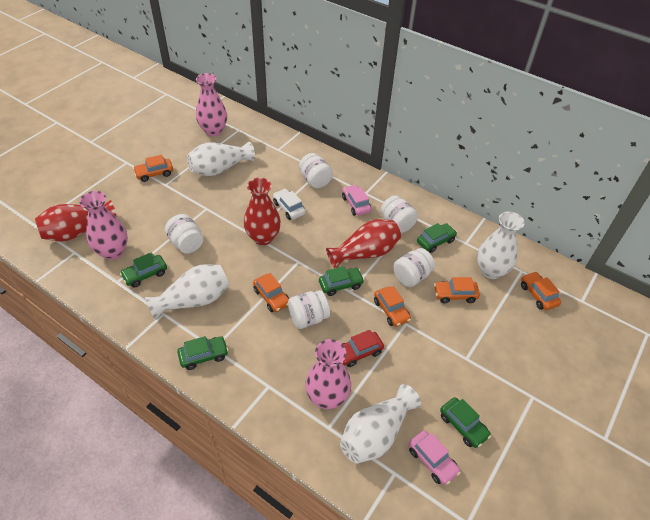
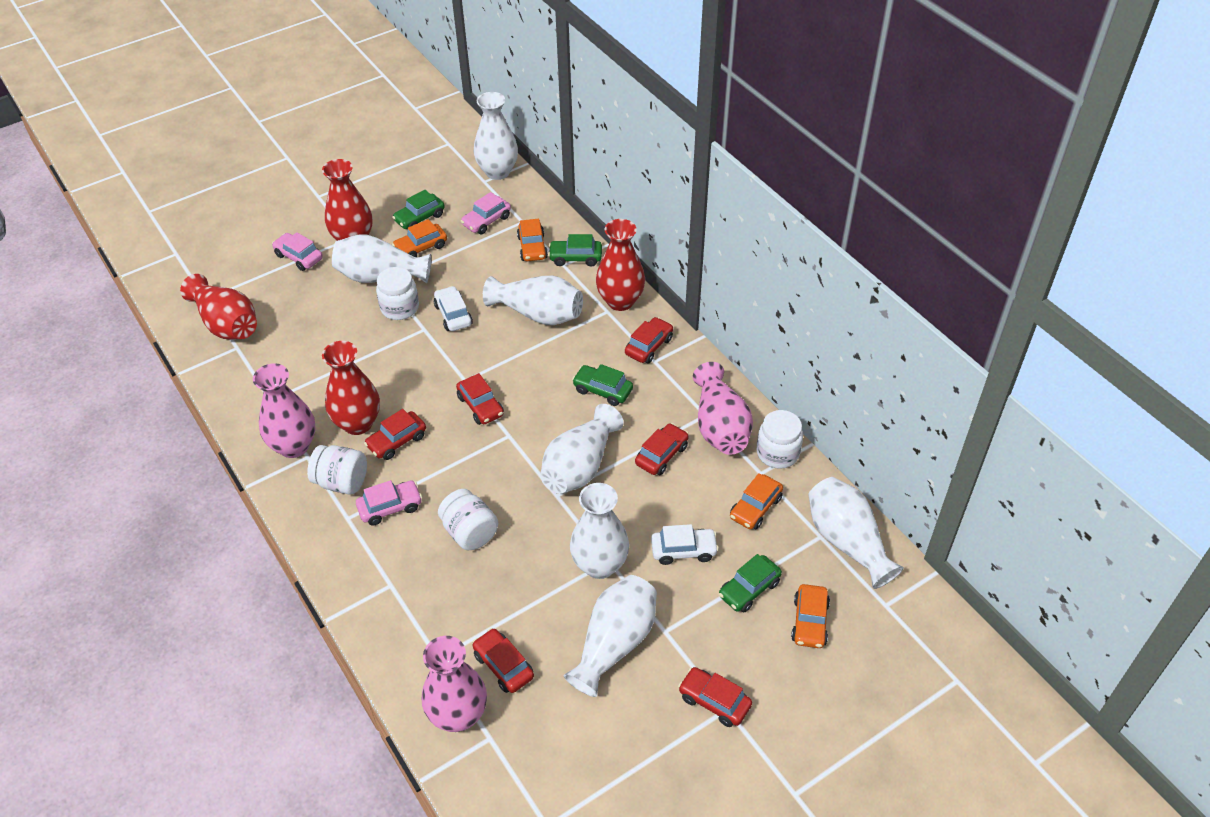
green car: [120,252,167,287] [177,336,229,370] [319,266,364,296] [417,223,457,253] [440,397,491,448] = 5 -> [392,190,445,229] [548,234,602,266] [572,364,633,406] [719,554,782,612] = 4
orange car: [133,155,173,182] [253,273,289,312] [374,286,411,327] [434,277,480,303] [521,271,561,310] = 5 -> [392,219,447,257] [517,219,548,261] [730,473,783,530] [791,584,830,648] = 4
pink car: [342,185,371,216] [409,430,461,485] = 2 -> [272,232,323,271] [356,480,422,525] [461,192,511,234] = 3
red car: [342,330,384,367] = 1 -> [364,409,426,460] [456,373,504,425] [472,628,534,693] [625,317,673,364] [635,423,689,475] [678,667,752,727] = 6
red vase: [35,200,117,242] [244,177,281,245] [326,219,401,268] = 3 -> [180,274,257,340] [322,159,372,241] [322,341,380,435] [596,219,645,311] = 4
white car: [273,189,306,220] = 1 -> [434,286,473,331] [651,524,719,565] = 2
white jar: [165,214,203,253] [288,290,330,329] [299,153,333,188] [380,195,418,233] [393,248,435,287] = 5 -> [307,445,367,494] [376,267,419,320] [438,489,498,550] [757,410,803,469] = 4
white vase: [145,264,230,320] [187,141,255,176] [340,384,421,464] [477,212,525,279] = 4 -> [332,234,431,283] [474,92,518,180] [483,275,583,325] [540,404,624,494] [564,575,657,697] [570,483,629,579] [808,477,904,589] = 7

